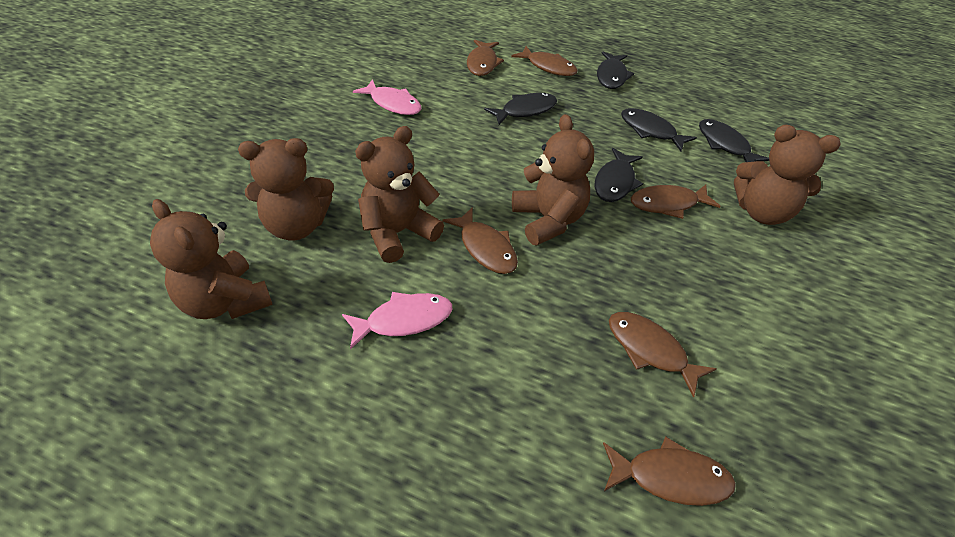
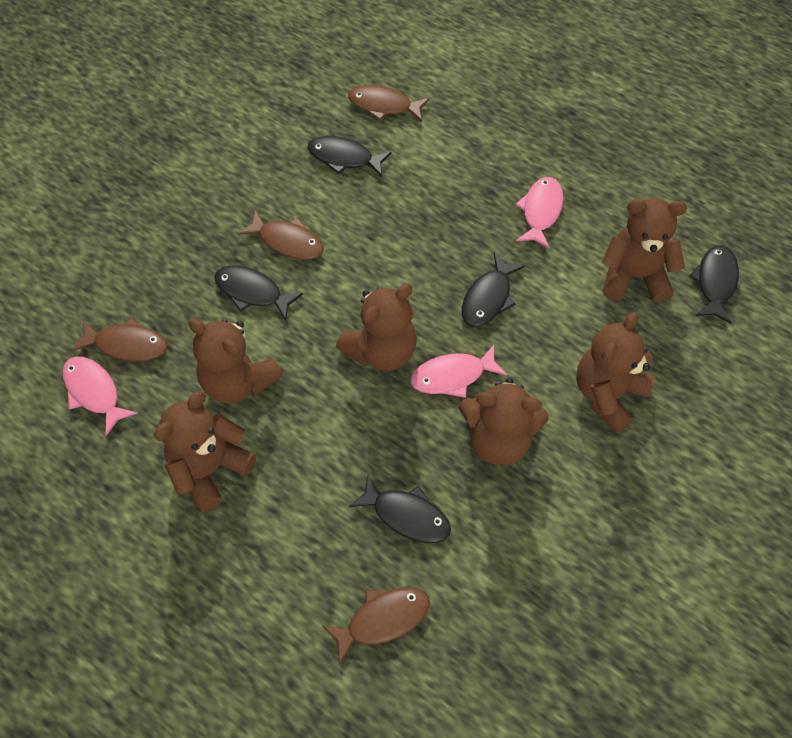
brown fish: [443,207,518,274] [467,40,504,76] [511,46,578,76] [603,437,736,506] [609,312,716,398] [631,185,721,219] = 6 -> [72,317,167,362] [238,210,324,260] [322,587,430,665] [348,85,430,122] = 4
brown teddy bear: [150,199,273,319] [238,138,334,241] [355,126,444,263] [512,114,594,246] [734,125,840,225] = 5 -> [154,391,256,512] [188,318,283,404] [336,283,417,371] [459,378,549,465] [576,312,655,434] [602,198,687,303] = 6
pink fish: [342,292,452,349] [353,79,421,115] = 2 -> [62,357,138,436] [410,345,507,398] [515,177,564,249] = 3

